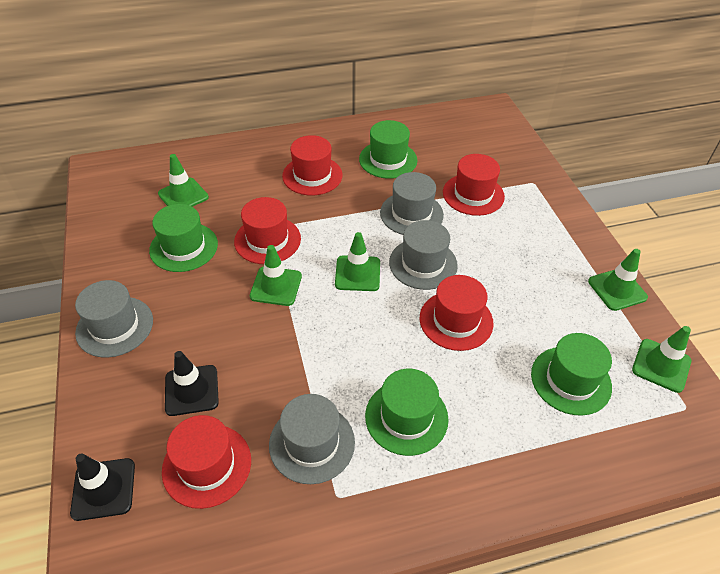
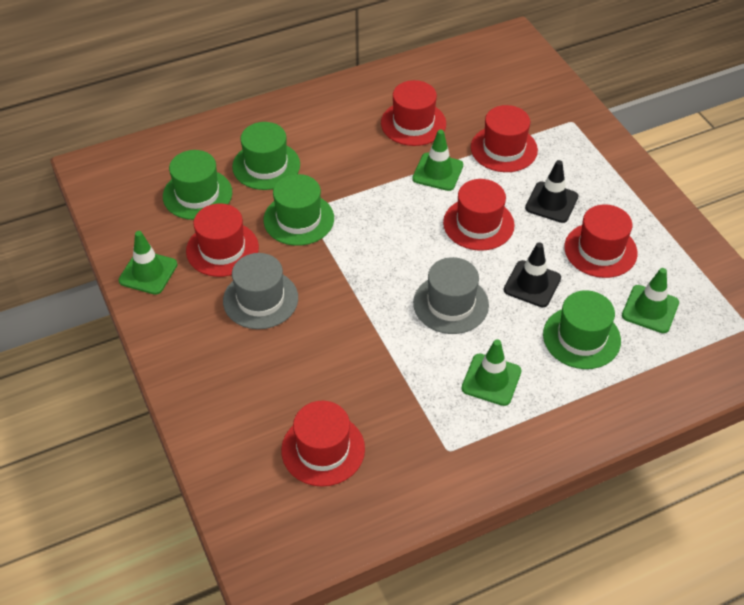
green traffic cone: [158,154,209,207] [250,245,302,306] [335,232,380,291] [588,249,648,311] [632,326,691,393] = 5 -> [118,231,178,295] [412,130,463,191] [461,339,521,406] [622,268,679,333] = 4
grey hat: [75,280,153,358] [269,394,355,484] [380,172,444,235] [389,220,458,290] = 4 -> [223,253,298,329] [413,257,489,334] = 2
red hat: [162,415,251,509] [234,197,301,264] [282,135,342,196] [420,275,494,351] [443,154,505,216] = 5 -> [186,203,259,277] [281,401,365,487] [381,80,446,146] [443,179,515,251] [471,105,538,172] [564,204,638,278] = 6

